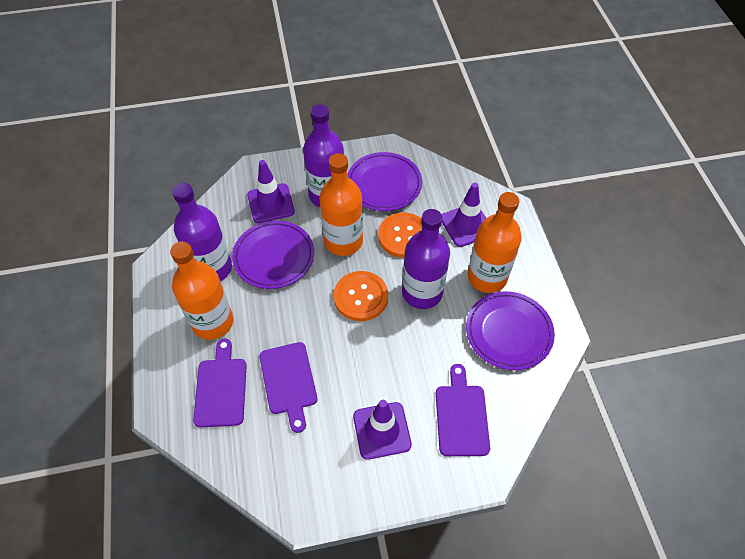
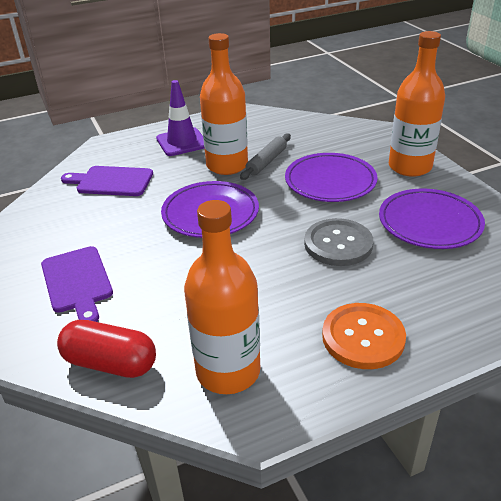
grey button: none = 0 -> [304,218,373,266] = 1
grey rolling pin: none = 0 -> [240,134,291,180] = 1
orange button: [334,271,388,321] [378,212,422,258] = 2 -> [322,303,406,369] = 1
purple bottle: [172,183,232,281] [303,104,344,207] [402,209,450,309] = 3 -> none = 0
purple cutting board: [193,338,247,428] [260,342,317,433] [436,364,490,456] = 3 -> [41,246,113,322] [61,166,153,196] = 2
purple traffic cone: [247,160,295,223] [353,400,412,460] [442,183,486,247] = 3 -> [156,80,205,156] = 1
red capsule: none = 0 -> [57,320,156,378] = 1

